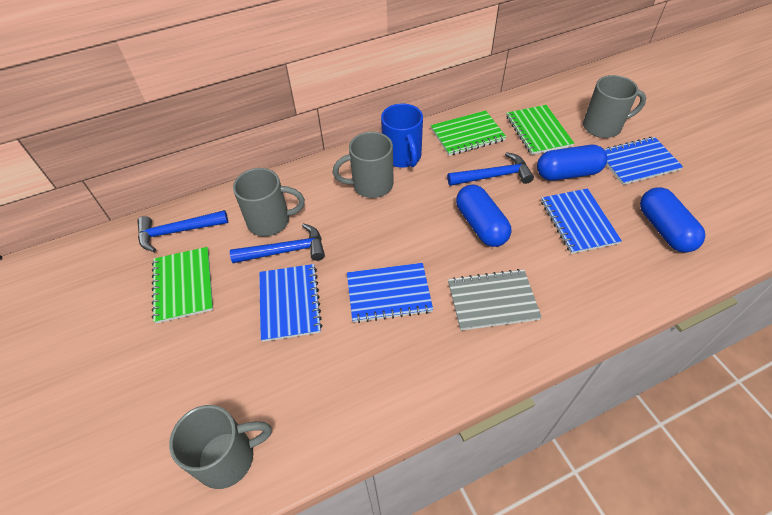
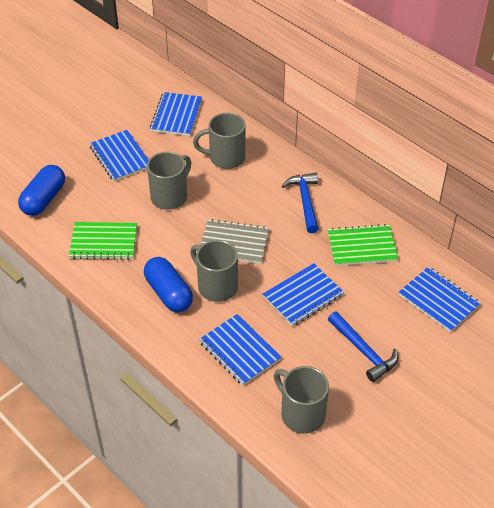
blue capsule: [456,185,511,247] [537,145,607,181] [640,187,705,252] = 3 -> [18,165,65,216] [144,257,193,312] = 2
blue hammer: [137,210,228,252] [230,223,325,263] [447,152,534,186] = 3 -> [282,173,319,233] [328,312,398,382] = 2
blue mug: [381,104,423,168] = 1 -> none = 0
blue notebook: [259,264,323,342] [347,263,433,323] [541,188,622,254] [603,137,683,185] = 4 -> [89,130,149,181] [150,92,202,136] [199,314,281,386] [263,263,344,326] [399,267,481,332] = 5
green notebook: [152,247,213,324] [431,110,506,156] [506,105,574,155] = 3 -> [69,222,137,260] [328,224,398,266] = 2

